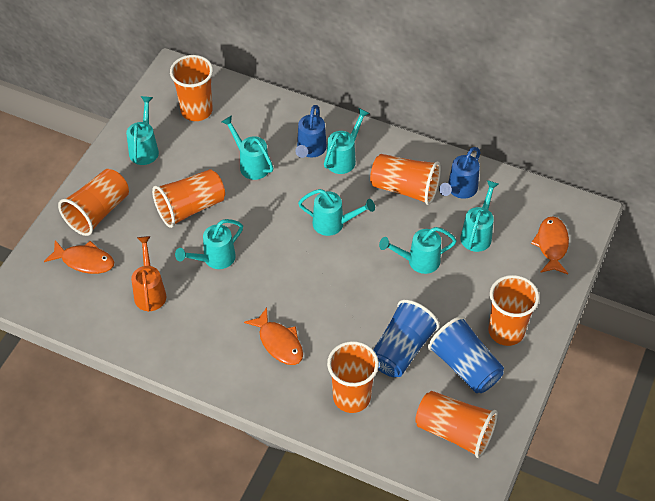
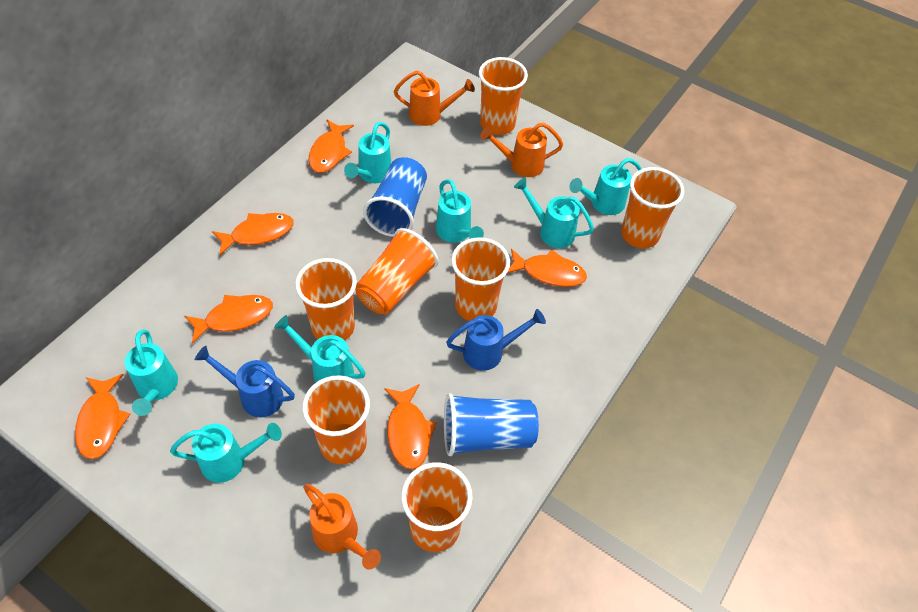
orange fish: [44,240,114,274] [244,308,303,365] [531,216,569,274] = 3 -> [75,374,130,459] [185,295,273,344] [212,213,294,255] [308,120,354,173] [384,384,437,469] [507,249,587,287] = 6
orange watering can: [131,236,167,312] = 1 -> [303,484,381,570] [394,70,475,126] [480,123,563,177] = 3

